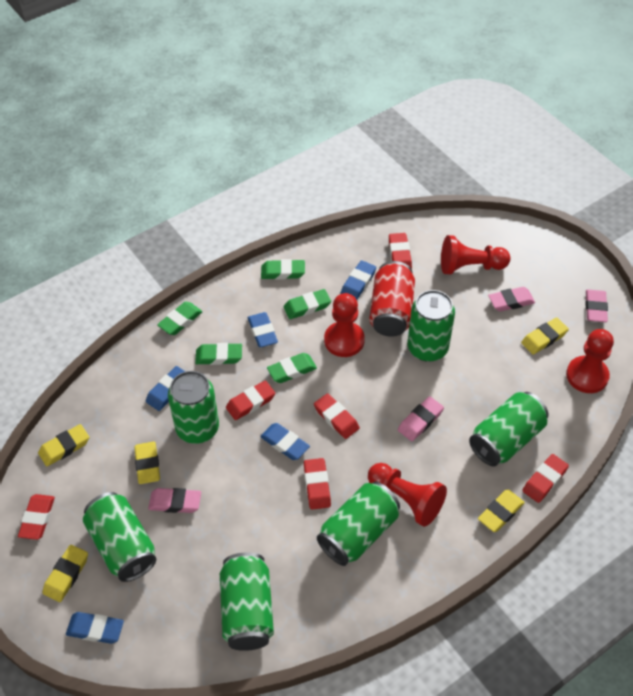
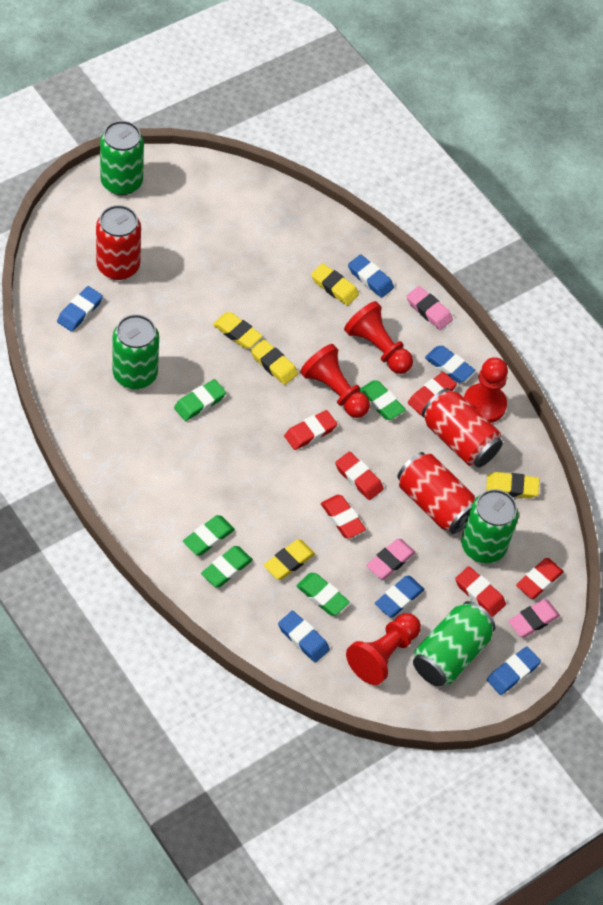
blue eraser: [66,612,124,644] [146,366,186,411] [248,312,278,347] [260,423,310,460] [341,260,376,300] = 5 -> [57,286,103,332] [278,611,330,663] [348,254,394,298] [375,576,424,617] [425,346,475,383] [487,646,541,695] = 6
green can: [83,492,156,582] [168,371,219,444] [220,552,274,651] [317,482,400,566] [407,290,455,362] [469,392,548,467] = 6 -> [100,121,144,195] [112,314,159,389] [413,601,496,687] [461,489,519,563] = 4
pink eraser: [148,488,201,513] [398,396,444,441] [488,287,535,312] [585,289,608,322] = 4 -> [366,539,416,579] [406,286,453,330] [508,599,560,638] = 3
red can: [369,261,415,337] = 1 -> [96,205,141,280] [397,452,475,534] [422,388,503,467] = 3

